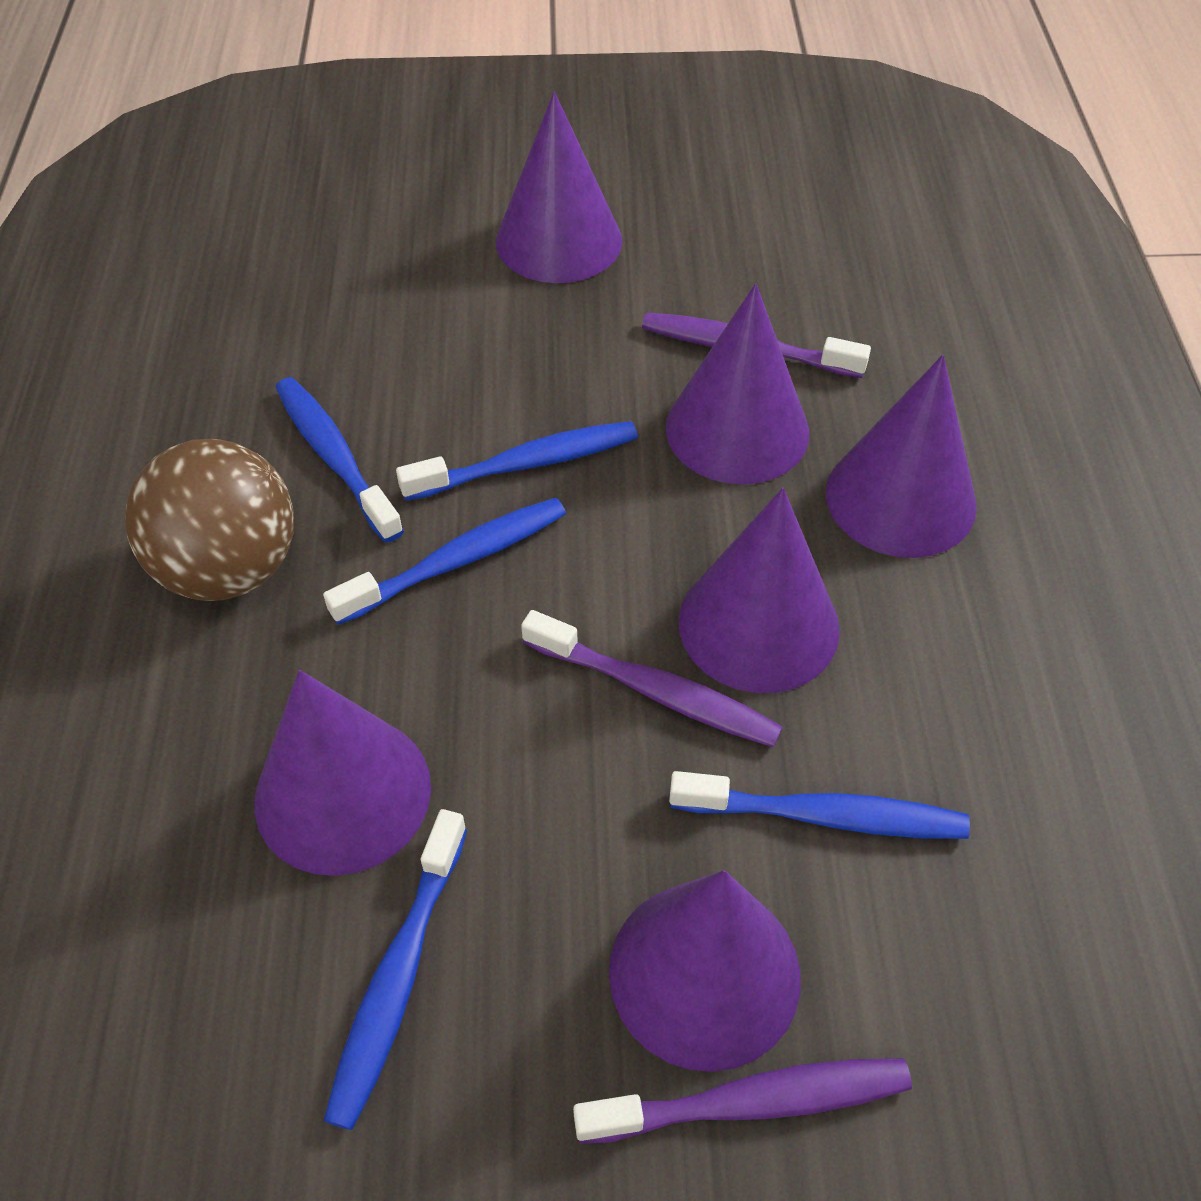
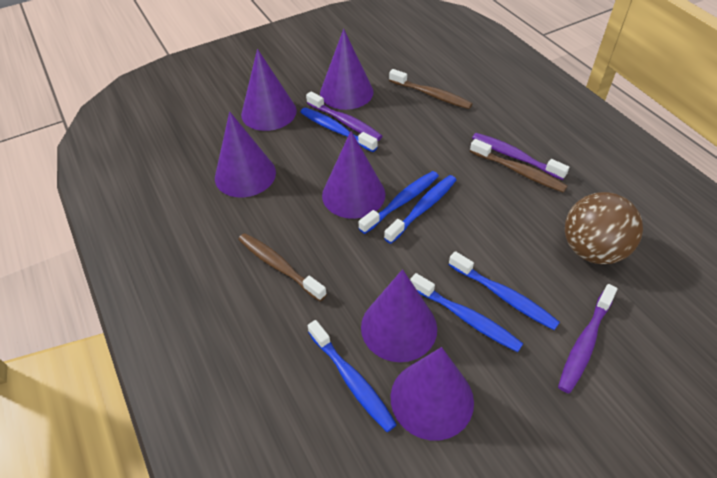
blue toothbrush: [275,377,404,543] [323,498,566,625] [324,809,467,1130] [396,421,638,501] [669,771,970,839] = 5 -> [300,107,378,152] [308,320,397,432] [359,171,439,234] [384,175,456,244] [410,273,523,352] [449,251,560,330] = 6
brown toothbrush: none = 0 -> [238,233,327,301] [389,69,472,109] [470,139,567,193] = 3

